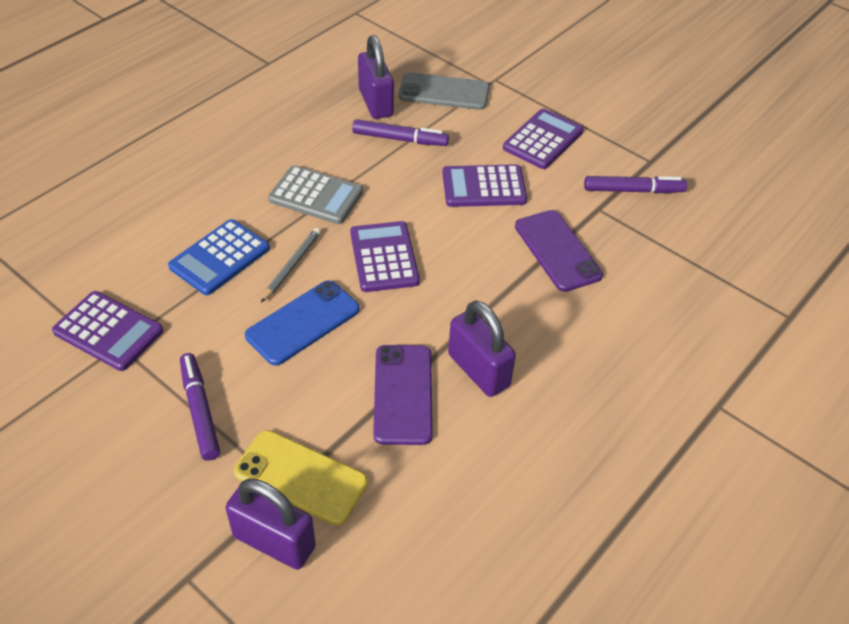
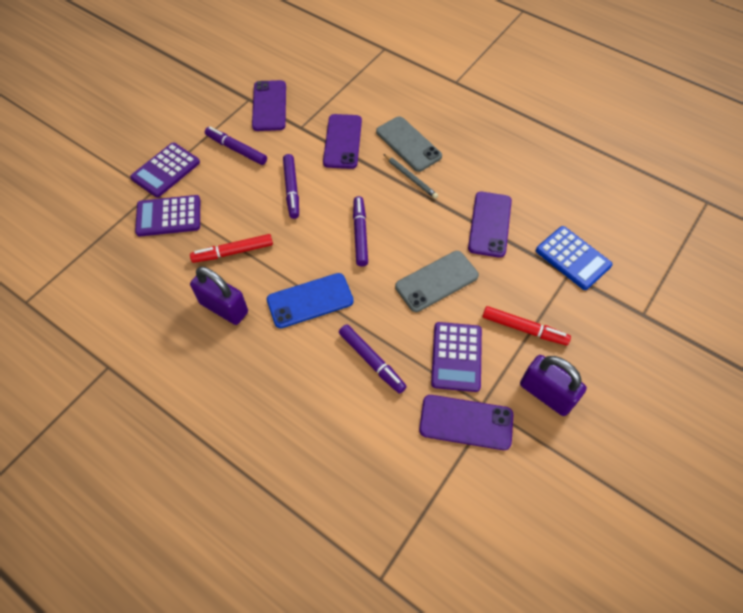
grey calculator: [268,165,363,224] = 1 -> none = 0
grey phone: [399,72,490,110] = 1 -> [376,116,442,172] [395,251,479,312] = 2
purple calculator: [52,291,163,371] [350,221,420,292] [442,164,527,207] [503,109,583,169] = 4 -> [130,143,200,197] [135,195,200,236] [431,322,482,392] = 3
purple marker: [180,353,220,461] [352,119,449,146] [584,176,687,194] = 3 -> [205,127,267,165] [283,154,299,219] [339,324,407,394] [353,196,368,266] = 4
purple padlock: [225,478,316,570] [358,35,394,119] [448,300,516,397] = 3 -> [190,267,248,325] [520,355,587,416] = 2
purple phone: [373,345,433,445] [515,210,603,292] = 2 -> [252,80,286,131] [323,114,362,169] [419,395,513,450] [468,192,512,258] = 4
red marker: none = 0 -> [190,234,273,263] [482,306,571,345] = 2
yellow phone: [234,430,368,525] = 1 -> none = 0

